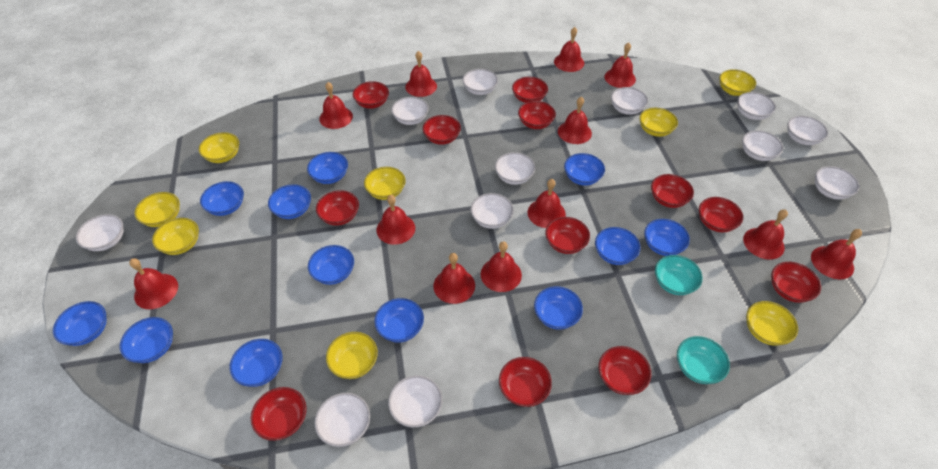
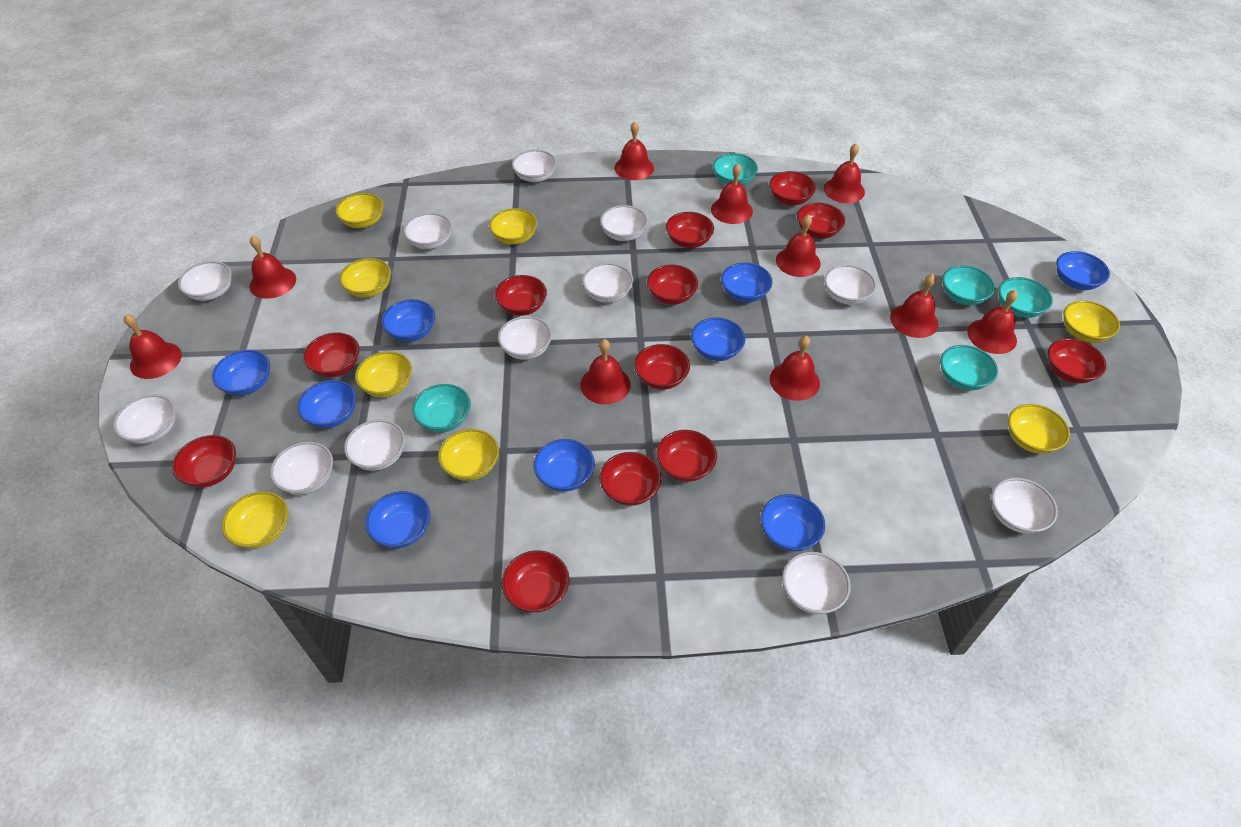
blue bowl: [53,301,107,346] [120,317,173,363] [200,181,244,216] [230,339,283,387] [268,184,311,219] [307,152,348,184] [308,245,354,285] [374,298,424,342] [534,286,583,330] [564,153,605,186] [595,227,641,265] [644,219,690,256] = 12 -> [212,350,270,396] [297,380,357,428] [365,491,430,548] [381,299,435,342] [533,439,595,492] [691,317,745,361] [721,262,773,302] [760,494,825,551] [1056,251,1110,290] = 9
red bell: [129,258,178,309] [319,82,353,129] [376,195,415,245] [405,51,437,97] [433,253,475,304] [481,241,522,292] [528,179,566,228] [554,27,584,72] [558,97,592,144] [604,42,636,88] [743,209,788,260] [811,229,862,279] = 12 -> [124,314,182,379] [249,236,296,299] [580,339,631,404] [614,121,654,180] [711,164,753,224] [770,336,820,401] [776,215,821,277] [823,143,865,203] [890,274,938,338] [967,290,1018,354] = 10
turquoise bowl: [655,255,703,295] [677,336,730,384] = 2 -> [412,384,471,432] [713,153,758,185] [940,345,998,390] [942,265,995,305] [998,277,1053,318] = 5

